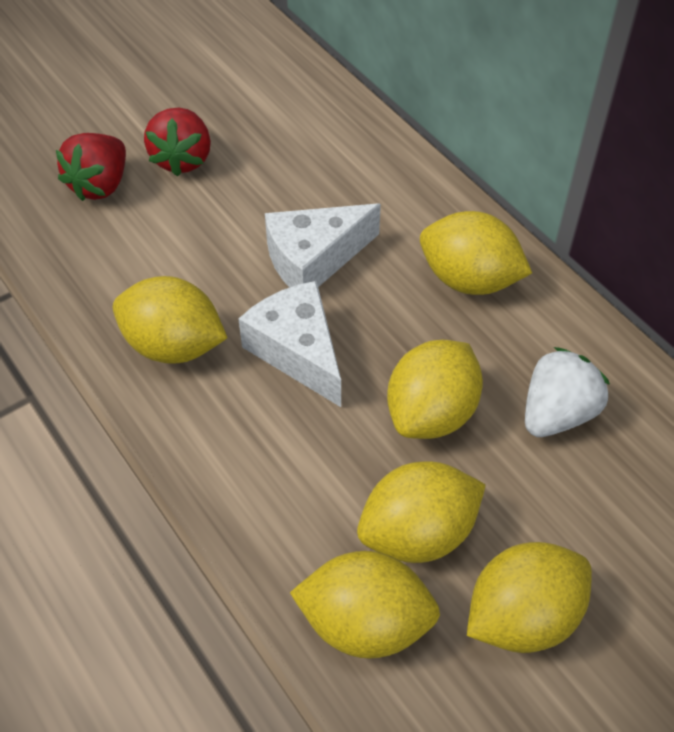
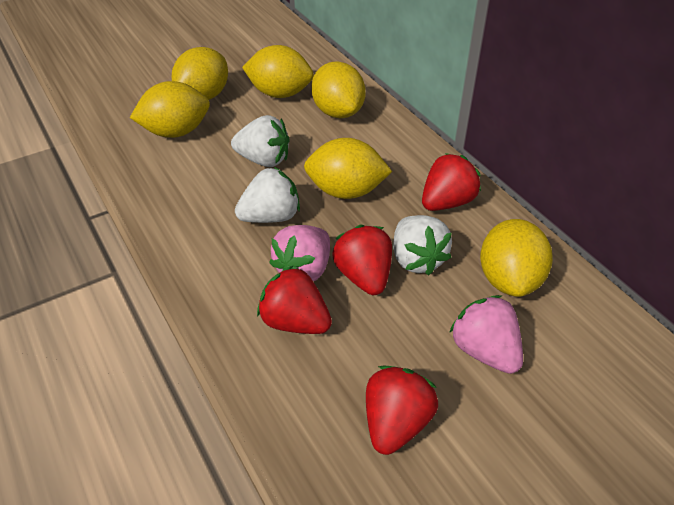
pink strawberry: none = 0 -> [269,225,330,281] [449,295,523,374] = 2
red strawberry: [56,133,126,201] [144,108,211,177] = 2 -> [257,265,332,334] [333,225,392,295] [366,366,438,455] [422,153,481,211] = 4
white cheese: [239,281,341,407] [265,203,381,288] = 2 -> none = 0
white strawberry: [525,347,610,437] = 1 -> [231,115,289,167] [235,167,300,223] [393,215,452,275] = 3

